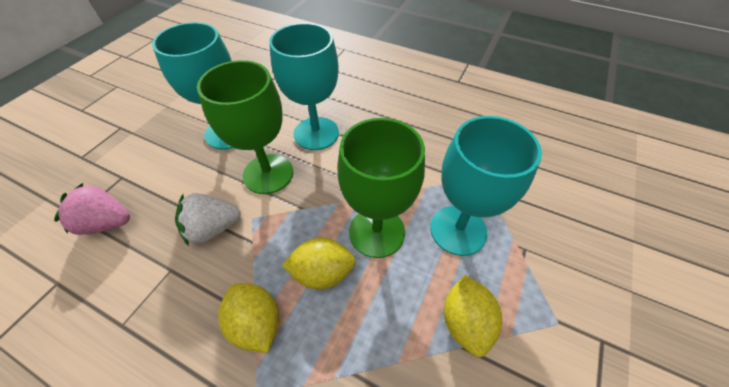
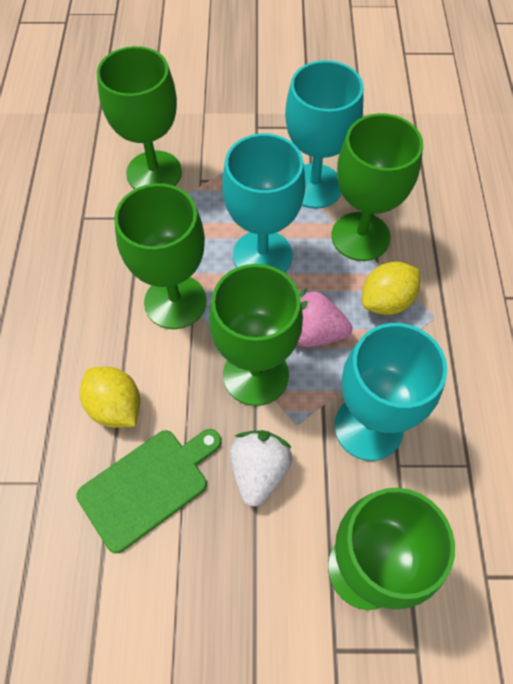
green cutting board: none = 0 -> [76,429,221,553] = 1
green goblet: [197,60,293,194] [337,118,425,258] = 2 -> [97,46,182,189] [114,183,207,329] [209,264,303,406] [328,488,455,610] [332,113,423,261] = 5
yellow lemon: [218,283,279,353] [282,238,356,289] [444,275,502,357] = 3 -> [80,367,140,428] [362,262,420,315] = 2

